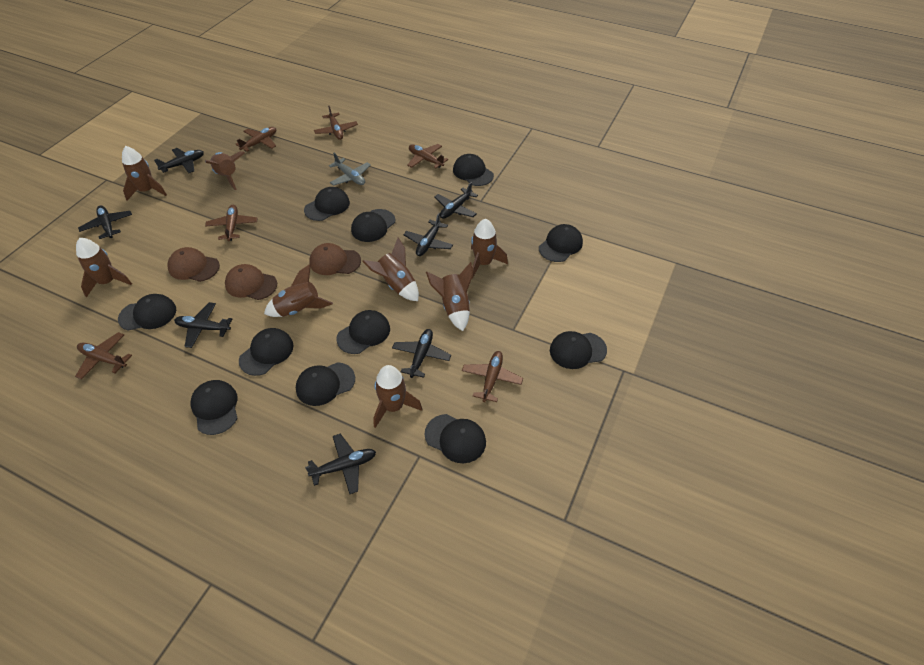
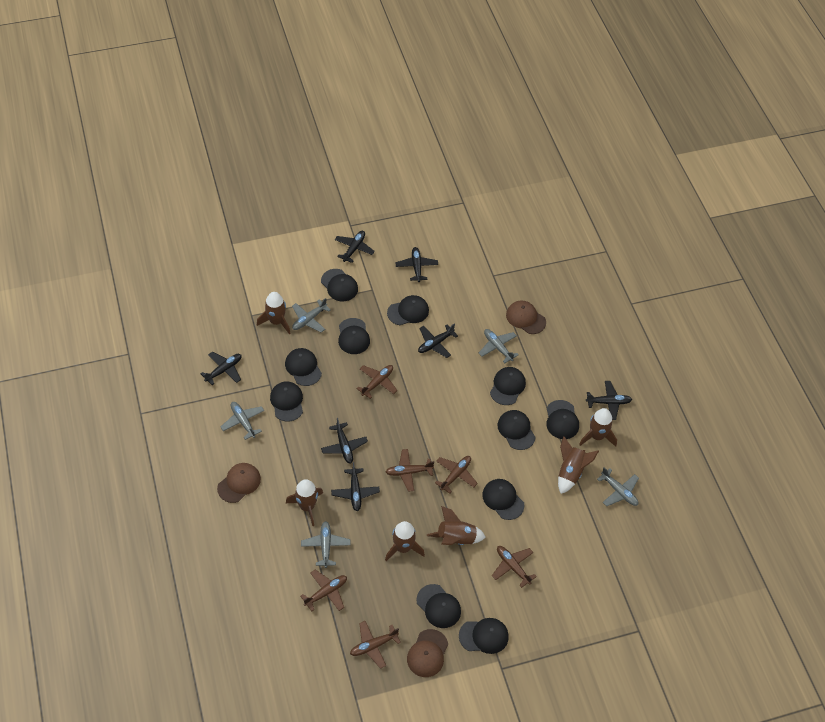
brown rocket: [76,238,132,298] [122,146,167,201] [205,151,245,190] [264,264,333,317] [362,237,419,301] [373,365,422,428] [426,262,473,331] [471,219,508,279] = 8 -> [257,292,291,334] [286,479,323,526] [385,521,425,561] [427,506,486,545] [558,436,599,494] [579,408,617,447] = 6
grey plane: [329,153,371,186] = 1 -> [221,402,265,440] [292,298,331,332] [301,521,351,568] [479,329,519,363] [597,467,639,506] = 5

